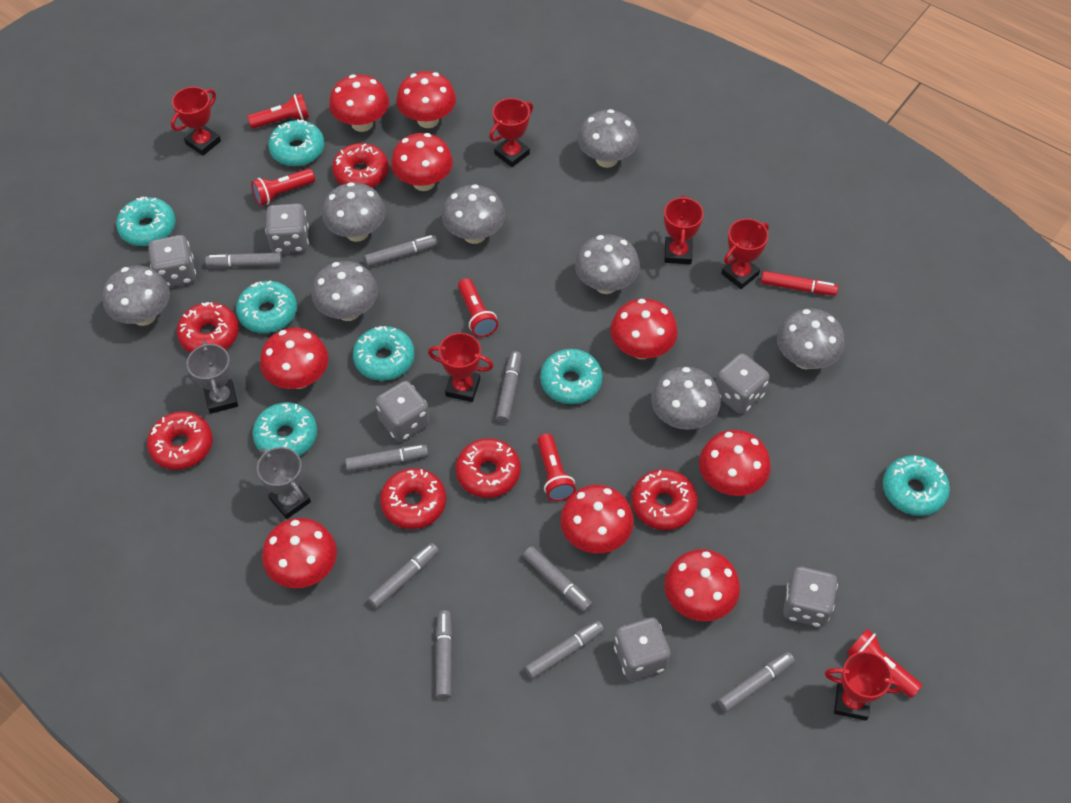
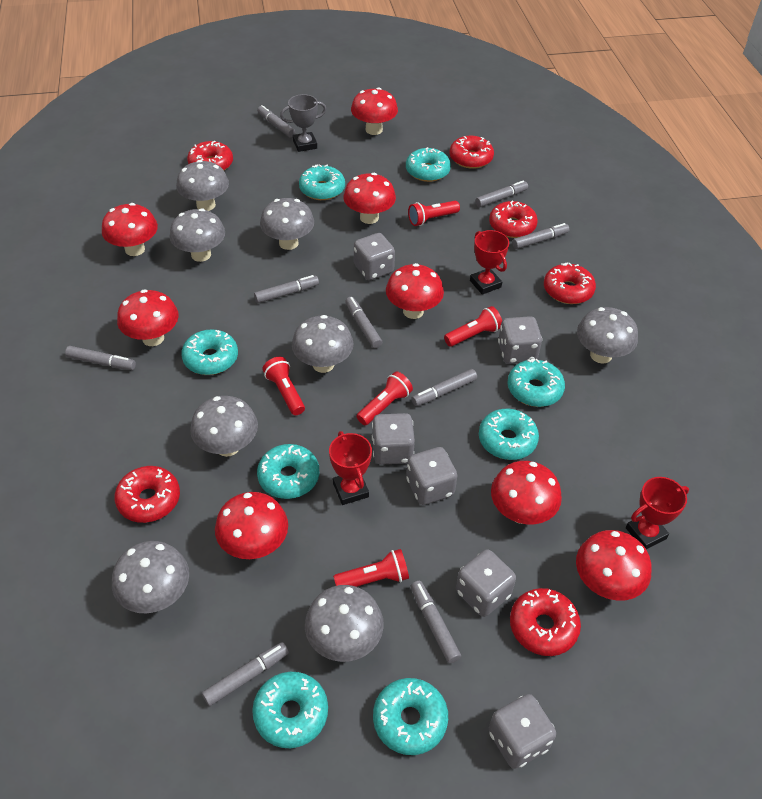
grey trophy: [187,341,238,414] [257,447,311,519] = 2 -> [280,94,327,152] = 1
red marker: [761,271,838,296] = 1 -> none = 0
red mushroom: [260,328,329,389] [262,518,337,588] [329,74,389,132] [391,133,453,191] [396,71,456,128] [560,485,634,553] [610,299,678,359] [665,549,740,621] [699,430,771,496] = 9 -> [102,203,158,256] [117,289,179,346] [215,492,288,559] [343,173,396,224] [351,88,398,135] [386,263,444,319] [491,461,562,524] [576,530,652,601] = 8
red trophy: [171,87,221,156] [428,333,493,402] [489,98,533,167] [664,195,704,264] [721,219,769,289] [825,651,903,721] = 6 -> [329,431,372,505] [470,230,509,295] [626,477,689,549] = 3
turquoise donut: [116,197,176,246] [236,280,297,333] [252,402,317,456] [268,119,325,166] [353,326,415,381] [540,349,603,404] [883,455,950,516] = 7 -> [181,329,238,375] [252,672,328,748] [257,444,320,499] [299,164,345,200] [373,678,448,755] [406,147,451,182] [479,409,539,460] [507,359,565,407] = 8

